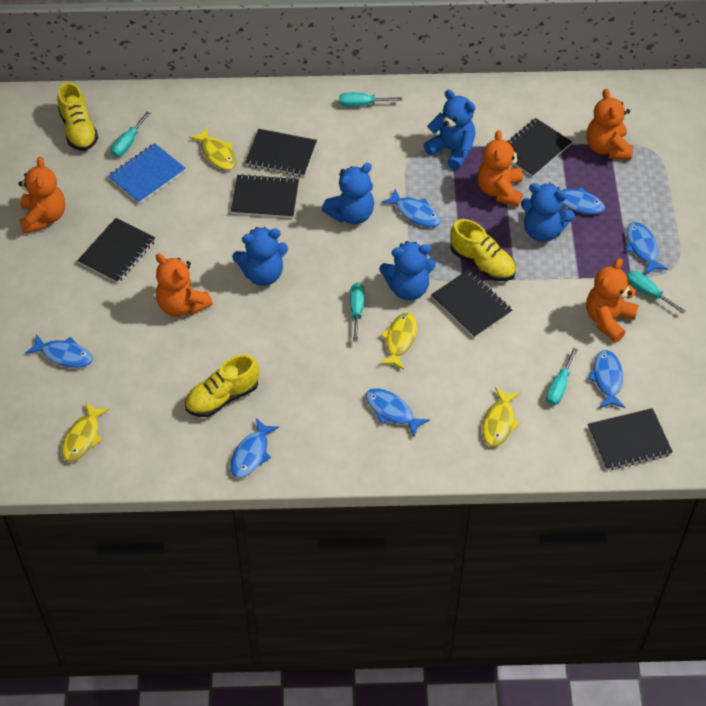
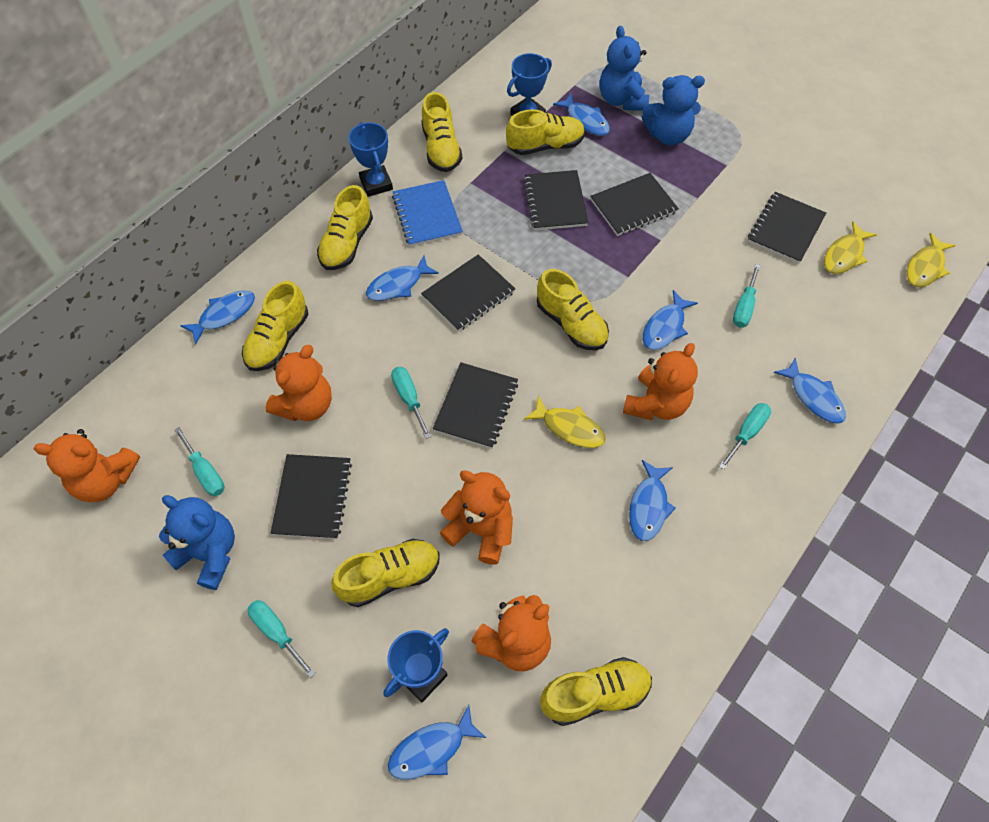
blue teddy bear: [232,227,288,286] [322,163,374,224] [379,241,436,300] [424,90,476,170] [521,183,575,242] = 5 -> [159,495,235,590] [599,26,649,111] [642,75,705,145] = 3
blue trophy: none = 0 -> [348,122,393,197] [383,628,449,703] [507,53,552,116] = 3
yellow fish: [62,402,109,462] [189,127,237,170] [379,313,417,370] [483,387,521,447] = 4 -> [524,396,606,448] [824,221,877,274] [907,233,956,287] = 3
yellow shoe: [57,82,98,151] [185,354,259,417] [450,219,516,281] = 3 -> [242,281,308,371] [317,185,373,270] [331,539,440,607] [421,92,462,172] [506,109,585,155] [537,269,609,350] [540,657,652,726] = 7

